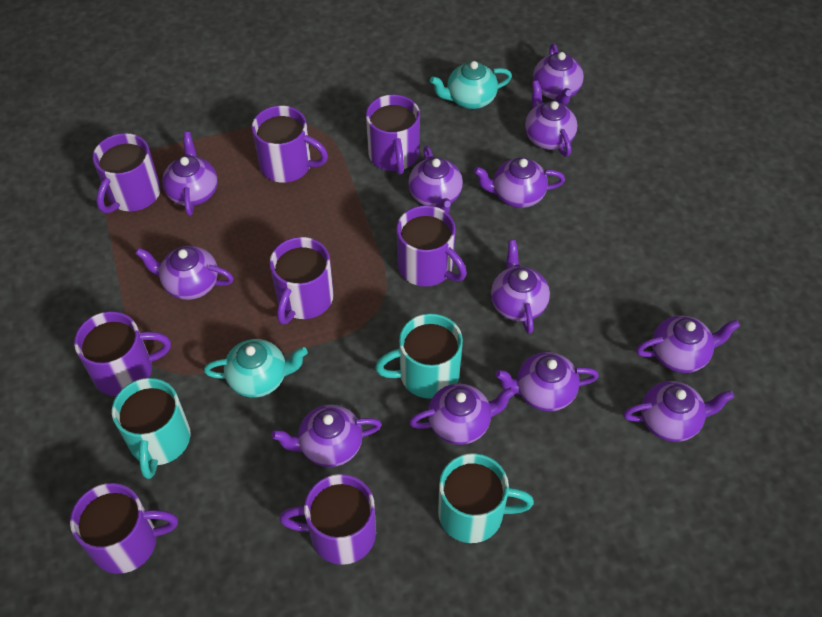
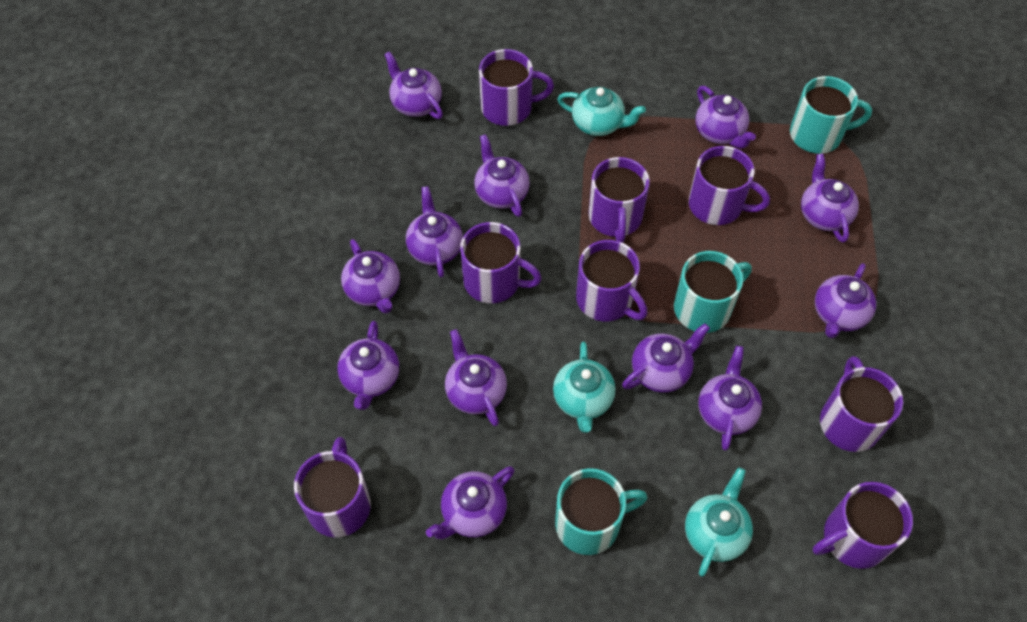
turquoise teapot: [204,339,308,398] [430,61,512,109] = 2 -> [553,341,616,433] [557,87,646,136] [685,467,753,577] = 3

